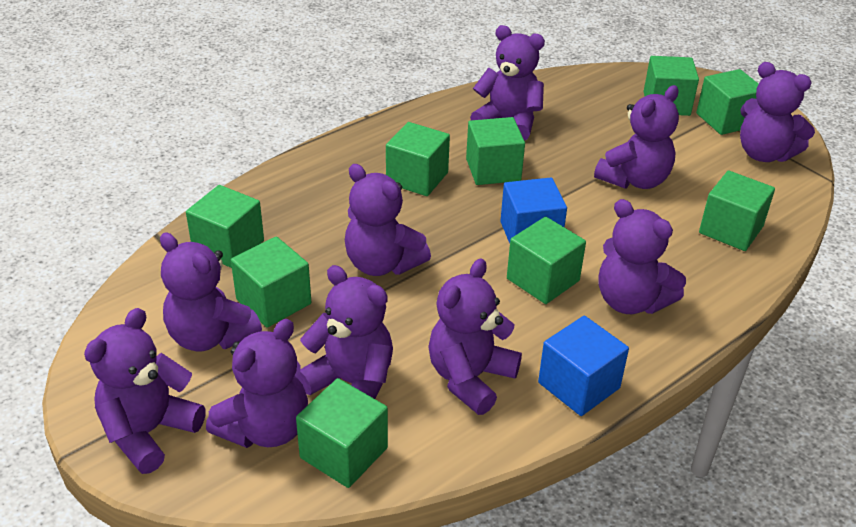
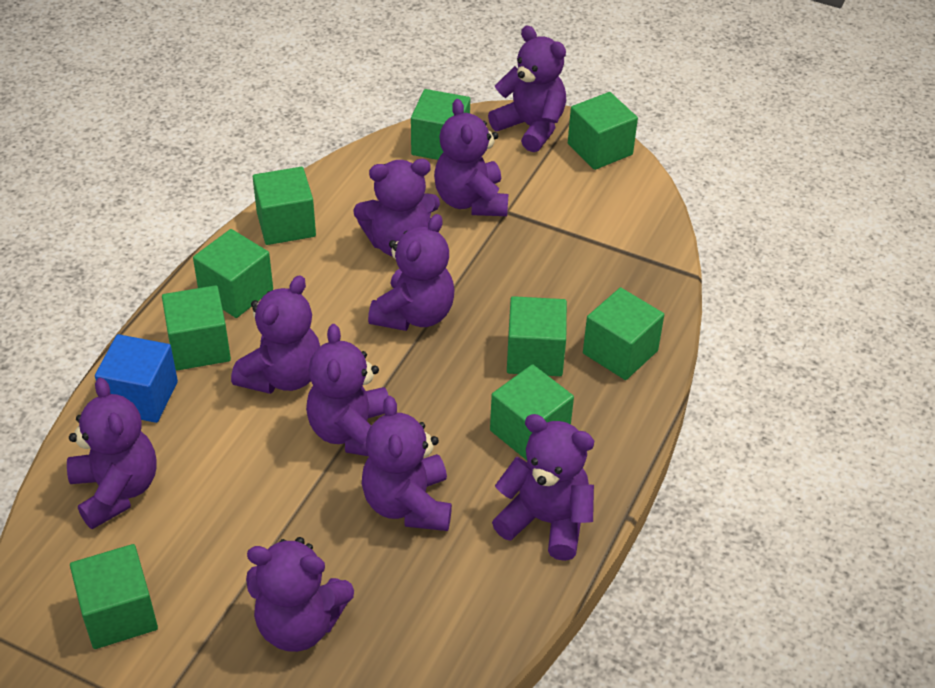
blue cube: [500,178,567,243] [538,316,629,416] = 2 -> [95,334,178,423] = 1

